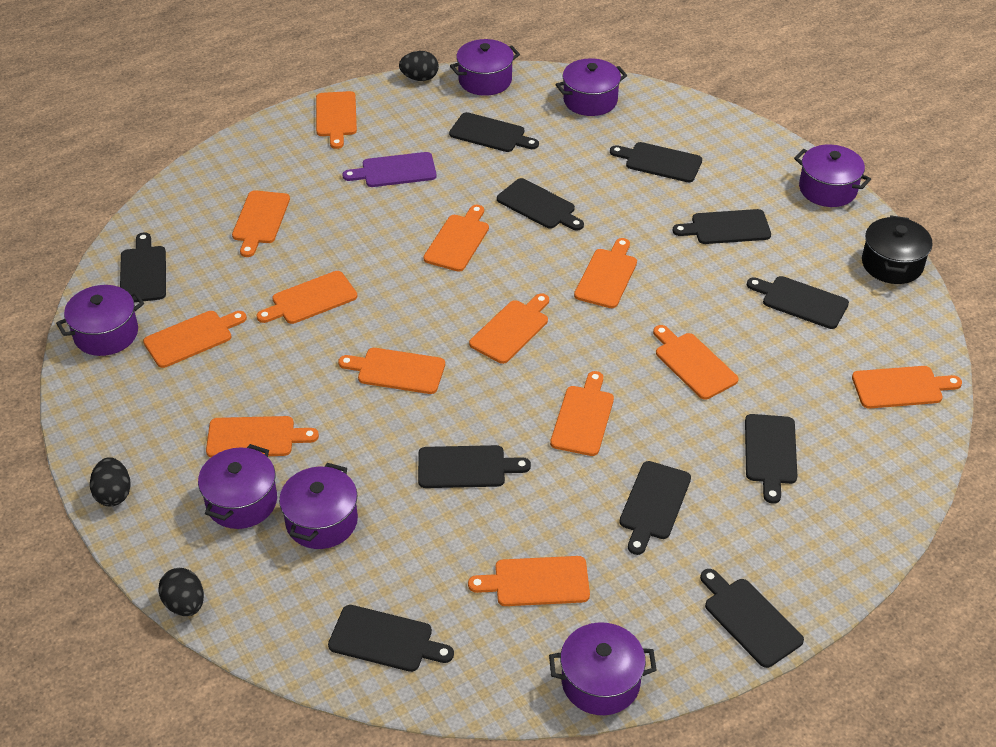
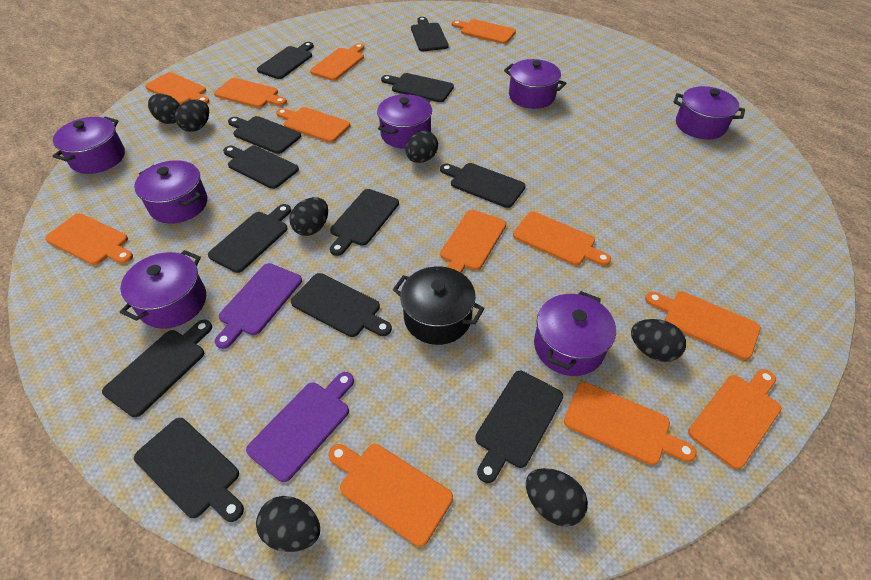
black cutting board: [120,232,166,302] [328,605,454,672] [418,445,531,488] [449,112,539,152] [497,178,584,231] [610,142,702,182] [619,461,691,555] [673,209,771,244] [700,569,804,668] [745,414,797,504] [747,276,849,329] = 11 -> [102,320,212,417] [134,418,244,522] [208,204,291,273] [223,146,299,189] [228,116,301,154] [257,42,314,79] [291,273,392,337] [330,189,399,256] [381,73,454,102] [411,17,449,51] [440,163,526,208] [475,371,563,483] = 12
black egg: [90,457,131,506] [158,568,204,616] [399,51,439,81] = 3 -> [148,94,180,124] [175,99,209,132] [256,496,320,552] [289,197,328,236] [406,130,438,163] [526,468,588,527] [631,319,686,362] = 7
orange cutting board: [143,311,247,368] [206,416,319,457] [232,190,290,257] [257,271,357,324] [316,91,357,149] [338,348,445,394] [423,205,489,272] [468,556,590,606] [469,293,549,364] [550,371,614,456] [574,238,637,308] [653,325,738,400] [852,366,962,409] = 13 -> [45,213,133,265] [145,72,209,105] [214,78,287,108] [276,107,350,143] [310,43,364,81] [328,444,453,547] [440,210,506,273] [452,19,516,44] [513,212,611,266] [564,382,697,465] [645,292,761,360] [688,369,781,469] = 12
purple cutting board: [342,152,437,187] = 1 -> [215,263,302,349] [246,372,354,482] = 2

